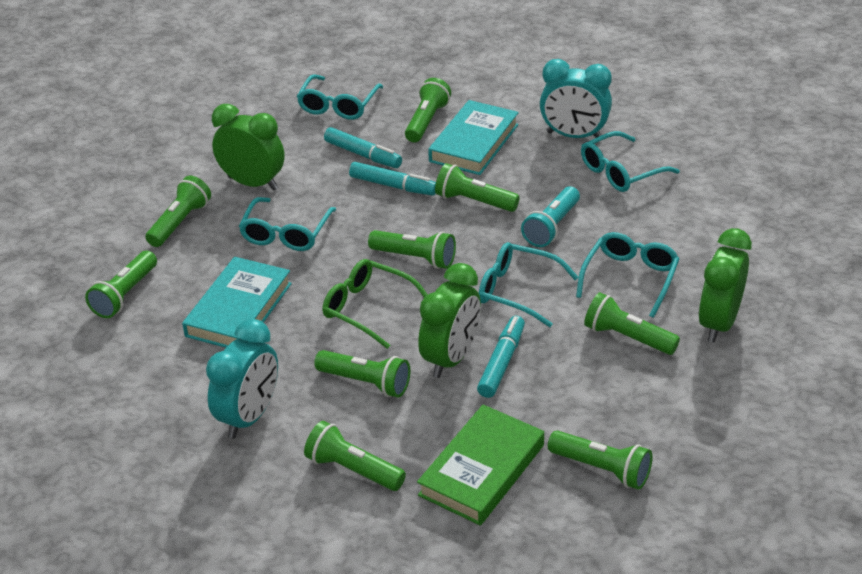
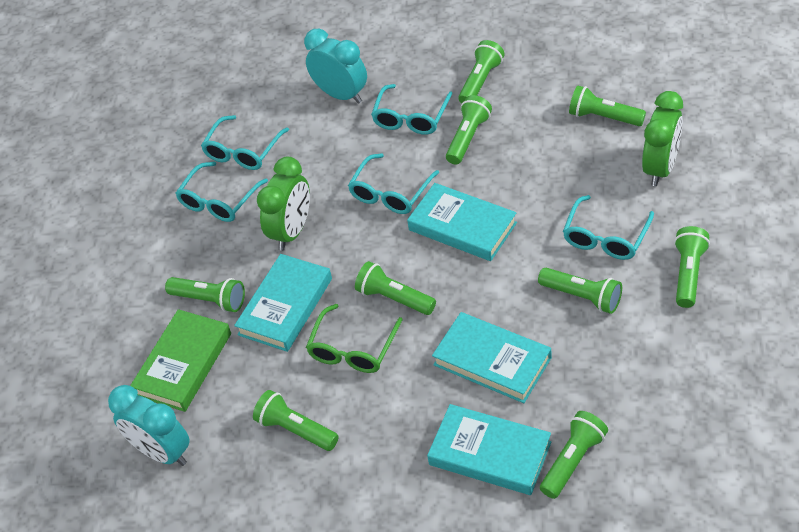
green clock: [212,104,285,191] [418,263,481,378] [698,228,752,343] = 3 -> [257,157,310,251] [642,91,683,186] = 2
turquoise book: [182,257,292,348] [428,100,519,175] = 2 -> [234,254,332,352] [407,183,517,261] [427,404,551,495] [432,312,552,403] = 4
turquoise flashlight: [521,186,580,247] = 1 -> none = 0
turquoise marker: [324,127,402,168] [349,162,436,195] [477,316,525,398] = 3 -> none = 0

